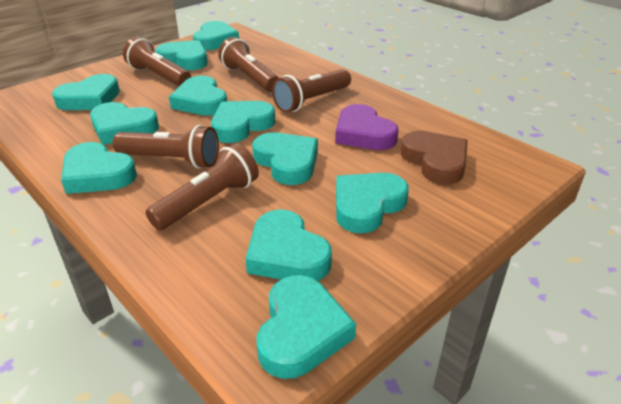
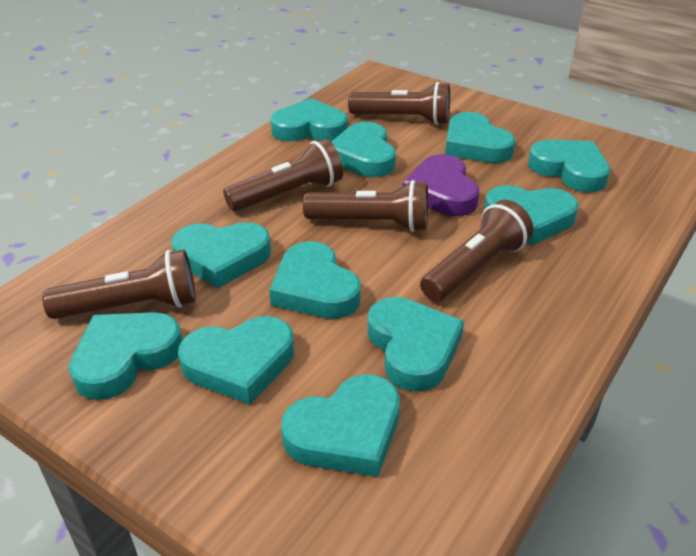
brown heart: [401,131,468,184] = 1 -> none = 0

